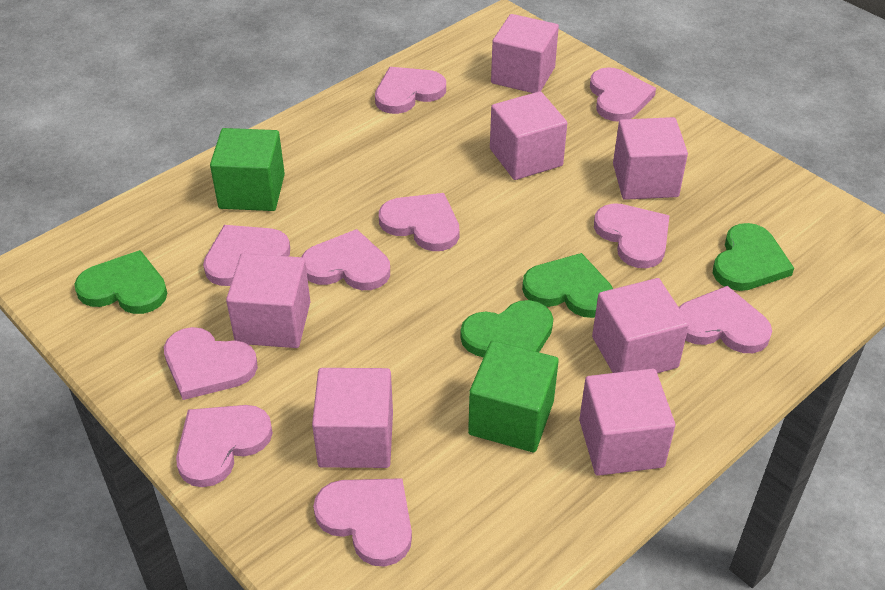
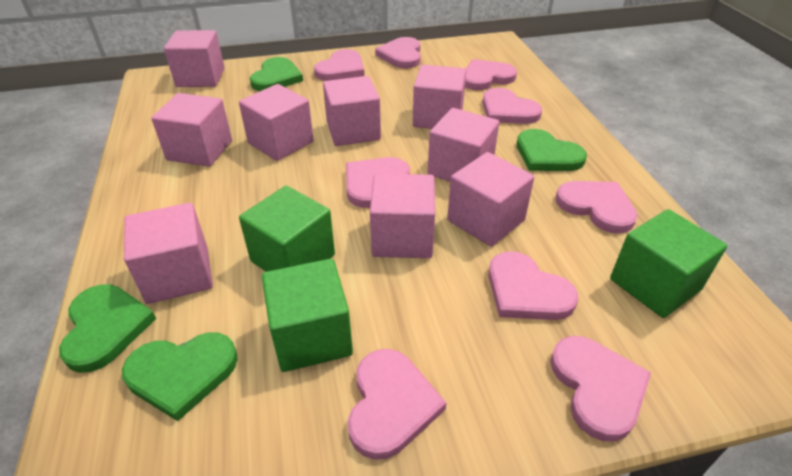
green cube: [210,128,285,211] [468,341,559,452] = 2 -> [239,186,335,272] [262,259,353,372] [610,209,727,318] = 3
pink cube: [226,253,310,348] [312,368,393,468] [490,91,567,180] [491,14,559,93] [579,369,675,476] [592,278,689,373] [613,117,688,200] = 7 -> [124,203,213,304] [151,93,232,167] [164,30,225,87] [239,84,314,161] [323,76,381,146] [370,173,435,258] [413,65,466,129] [428,108,499,182] [447,152,534,247] = 9
pink heart: [164,327,258,400] [176,405,273,487] [203,225,290,286] [301,229,390,290] [313,478,412,566] [375,67,446,114] [379,193,460,251] [590,67,656,121] [594,203,669,268] [679,286,772,353] = 10 -> [314,49,365,81] [346,157,410,208] [348,349,446,460] [375,37,421,68] [465,59,517,90] [482,88,542,124] [488,251,578,320] [550,336,651,441] [556,181,638,234] = 9

